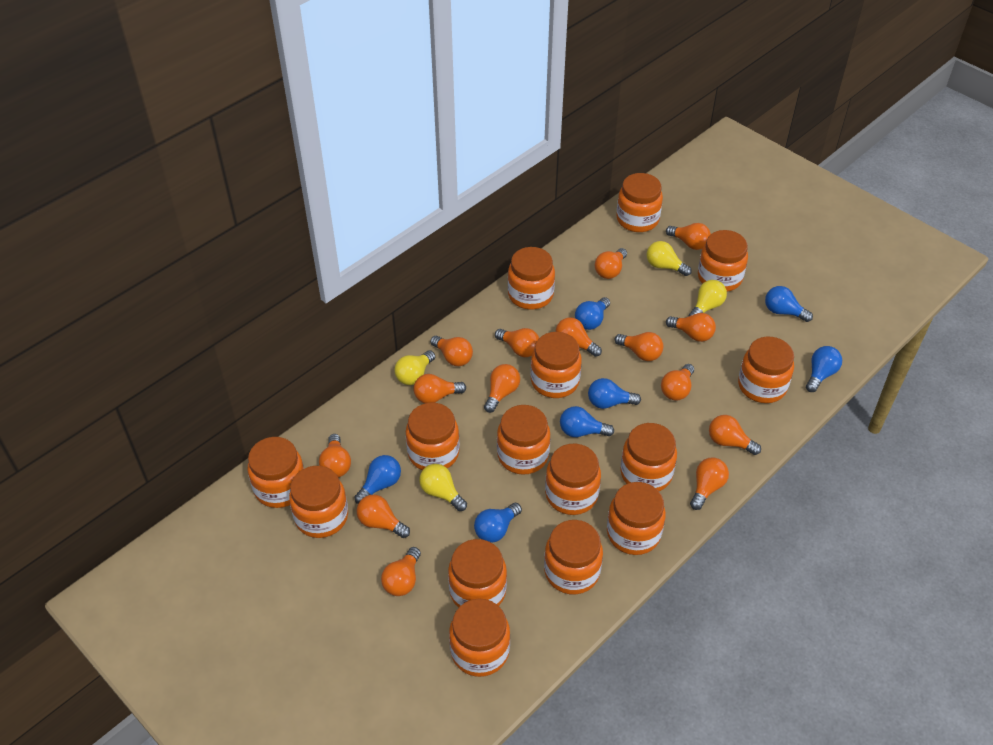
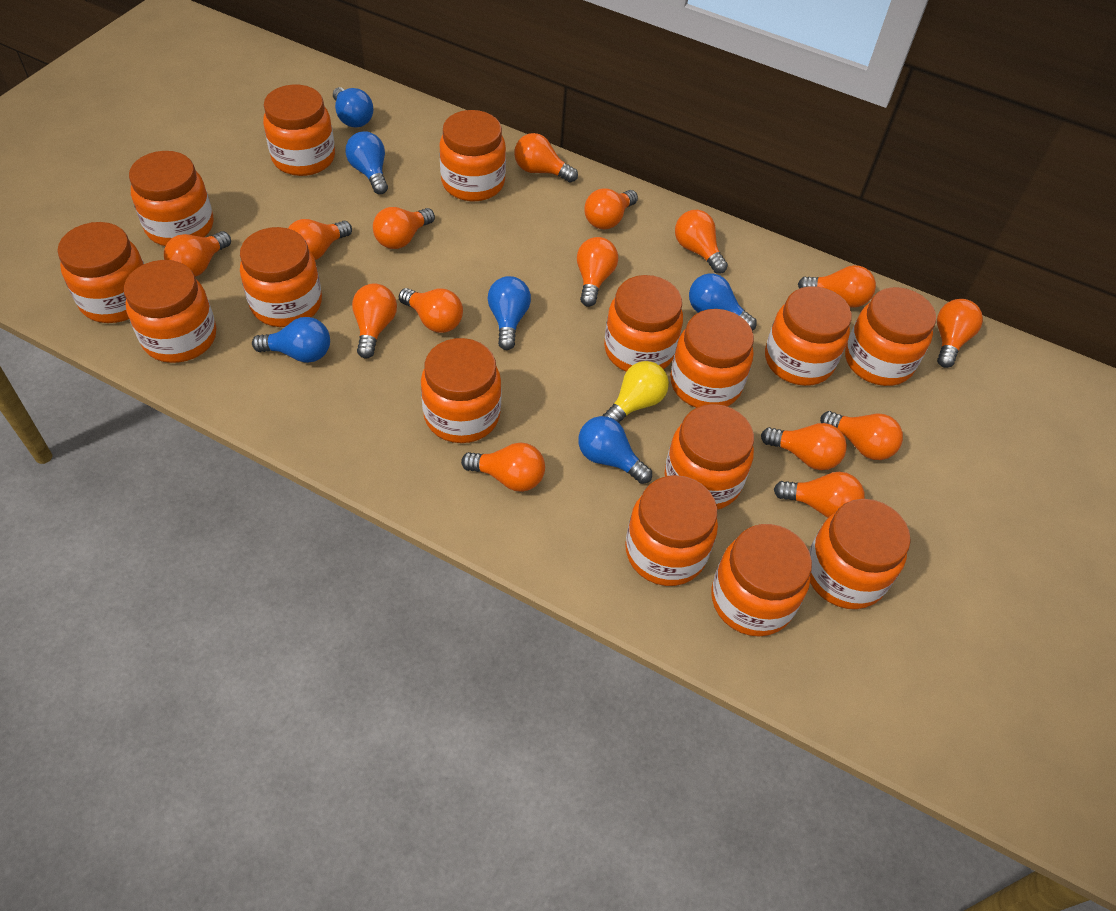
blue light bulb: [354,455,401,504] [474,503,522,543] [560,406,614,437] [575,297,610,330] [588,378,641,409] [765,286,813,322] [806,346,842,392] = 7 -> [252,317,330,363] [333,87,373,127] [346,131,388,194] [488,276,531,350] [578,416,652,484] [689,273,757,331] = 6
yellow light bulb: [394,350,435,385] [419,464,467,511] [646,241,692,276] [689,280,727,316] = 4 -> [603,361,669,423] = 1

